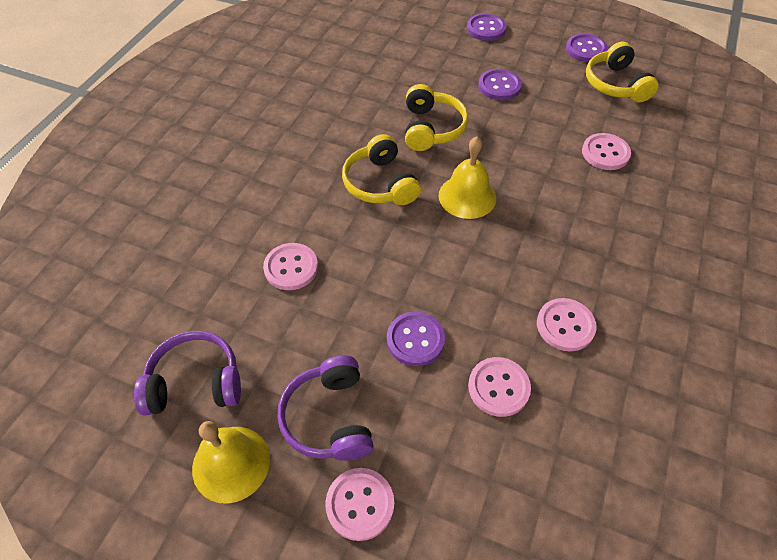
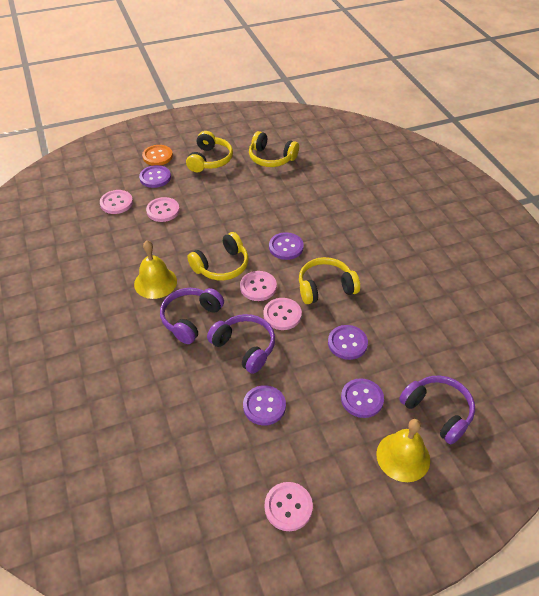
orange button: none = 0 -> [142,145,173,166] = 1
purple button: [387,312,445,366] [467,13,506,41] [478,69,522,100] [566,34,608,62] = 4 -> [139,165,171,188] [243,385,286,425] [269,232,304,260] [328,325,368,360] [341,378,384,418] = 5
purple headphones: [134,331,241,416] [277,356,374,461] = 2 -> [160,288,224,344] [207,314,275,374] [399,375,475,444] = 3
yellow headphones: [342,134,421,205] [405,84,469,151] [586,42,659,102] = 3 -> [186,131,233,172] [187,232,249,280] [249,131,299,167] [299,257,360,304] = 4

